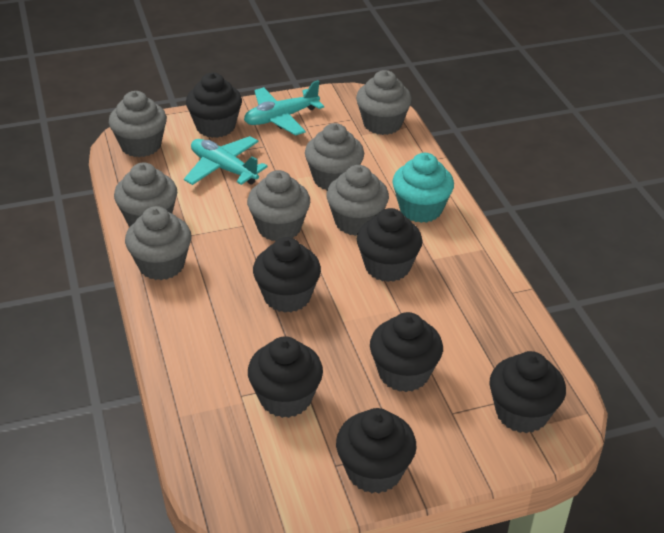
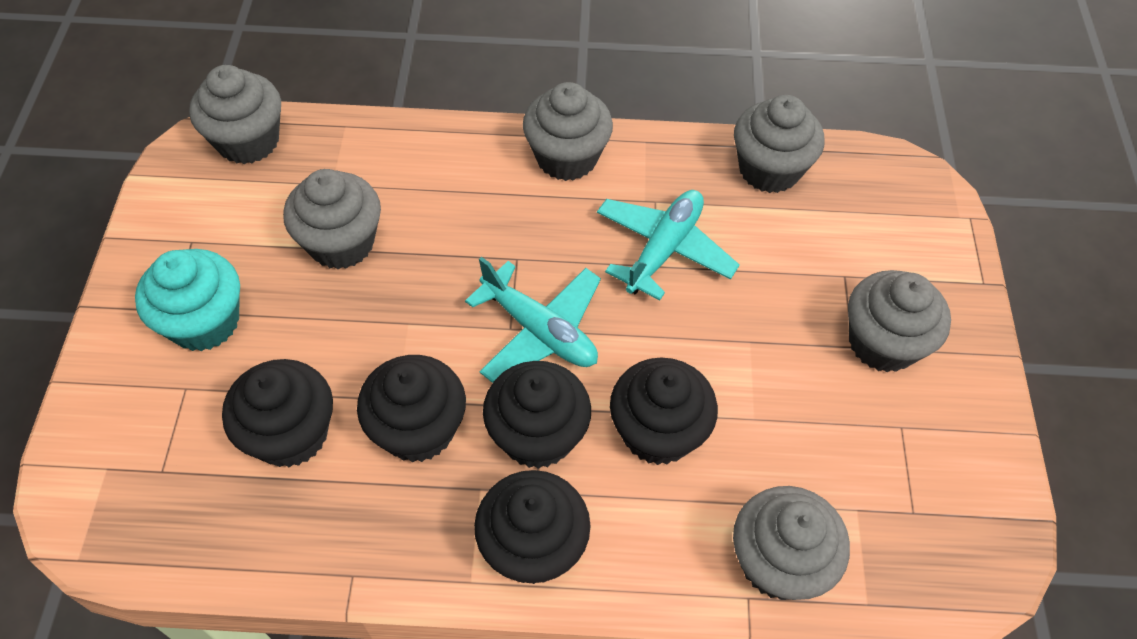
black cupcake: [186,73,242,138] [248,336,323,418] [253,237,321,313] [336,408,416,493] [357,208,423,282] [370,312,443,392] [489,351,566,433] = 7 -> [222,359,333,467] [357,355,466,462] [474,470,591,584] [483,361,591,469] [610,358,718,465] = 5
grey cupcake: [109,91,167,157] [114,163,177,227] [125,206,191,280] [247,170,310,241] [305,123,364,191] [326,165,389,236] [356,70,412,135] = 7 -> [189,65,281,164] [283,169,381,269] [523,82,613,181] [733,486,850,600] [734,95,824,193] [848,270,951,372] = 6

